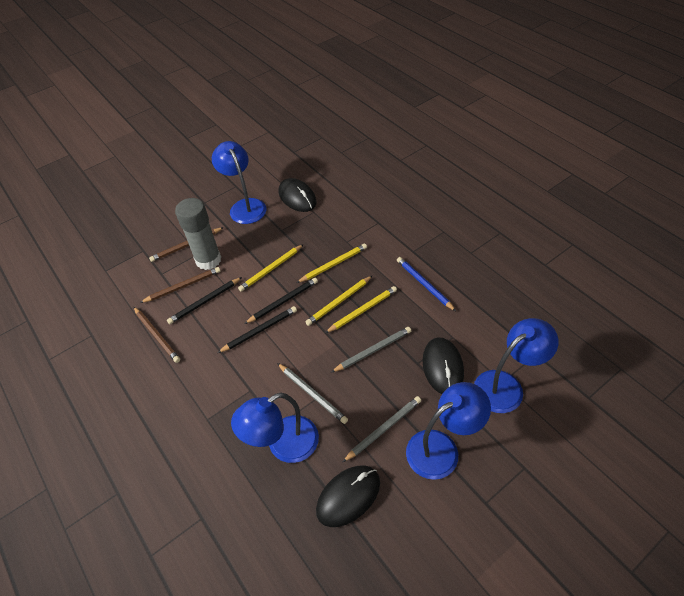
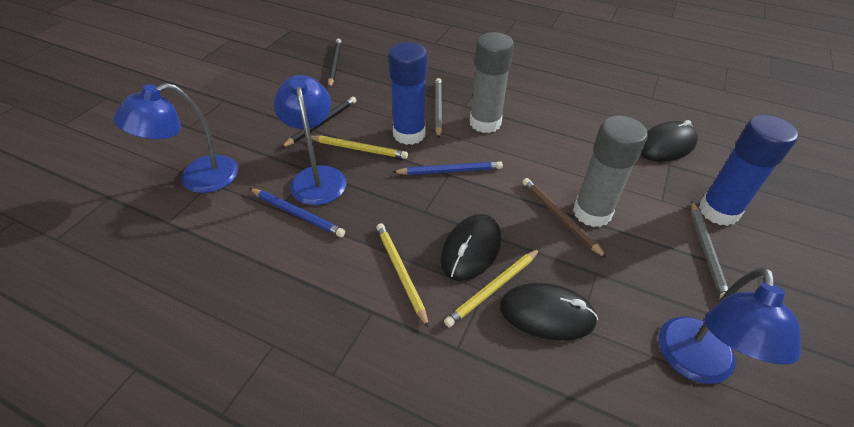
black pencil: [167,277,242,324] [218,306,297,353] [244,278,318,324] = 3 -> [281,97,356,148] [328,38,341,88] = 2
blue glue stick: none = 0 -> [389,42,427,145] [699,115,798,226] = 2
blue lamp: [212,141,266,224] [231,393,319,463] [406,382,491,480] [474,318,558,413] = 4 -> [113,83,238,193] [274,75,346,205] [659,267,801,384] = 3
blue pencil: [397,257,456,311] = 1 -> [249,188,345,237] [393,161,503,175] = 2
brown pencil: [134,307,180,363] [140,267,221,303] [149,227,224,262] = 3 -> [522,178,607,258] = 1
grey glue stick: [175,198,221,270] = 1 -> [470,32,514,133] [573,116,648,227] = 2
grey pencil: [277,363,348,424] [332,327,411,372] [343,396,421,462] = 3 -> [435,78,442,139] [691,201,728,299] = 2
yellow pencil: [238,244,304,291] [297,244,367,283] [305,276,372,326] [325,286,397,333] = 4 -> [311,136,408,159] [376,223,429,328] [444,249,540,327] = 3

